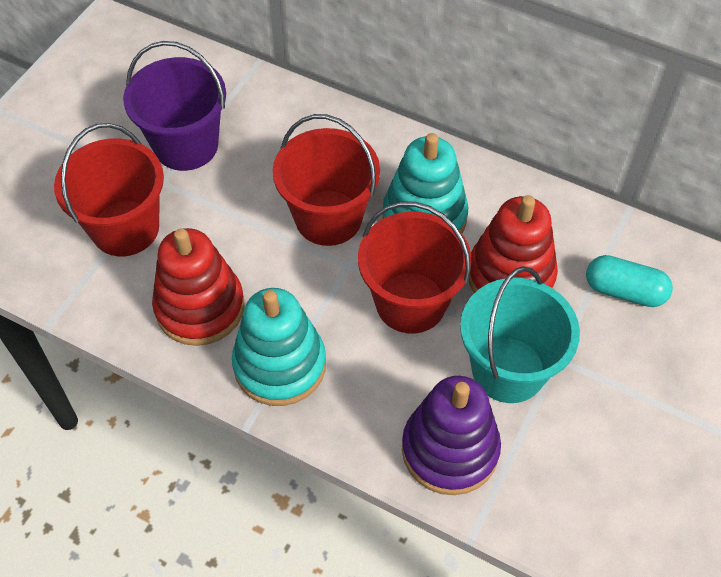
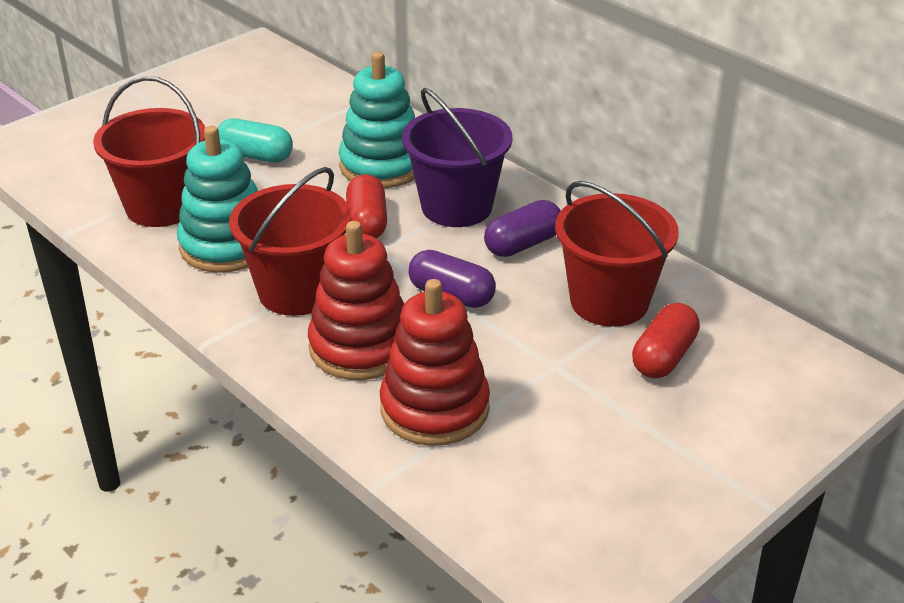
purple capsule: none = 0 -> [408,250,496,308] [484,200,561,257] = 2
purple stacking toy: [402,376,501,495] = 1 -> none = 0
red capsule: none = 0 -> [346,174,387,238] [632,303,700,378] = 2
turquoise bucket: [460,266,580,403] = 1 -> none = 0

